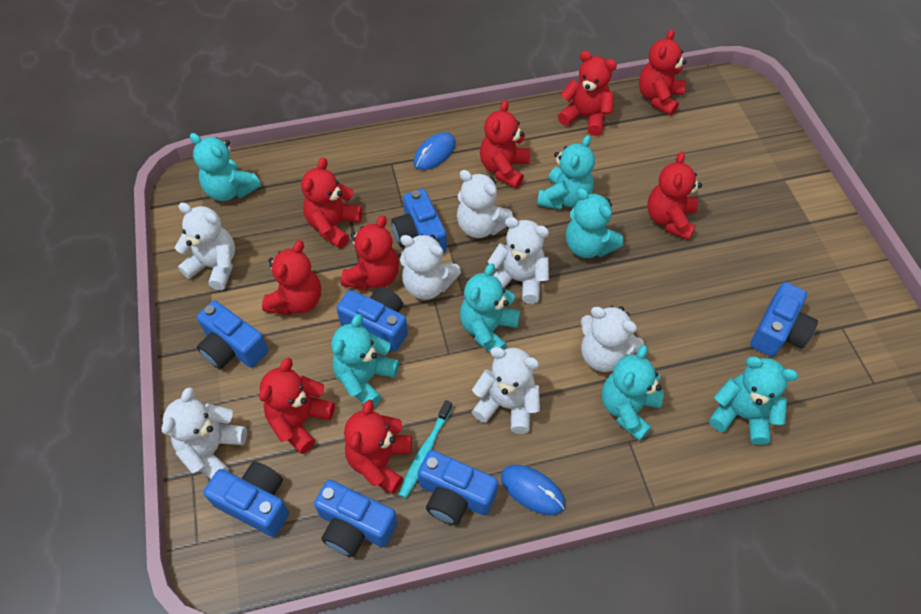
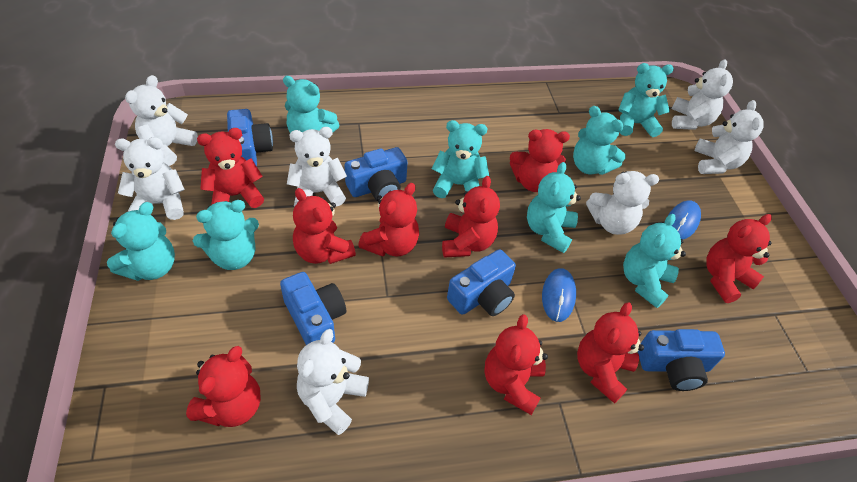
blue camera: [197,301,268,369] [203,461,289,537] [314,480,398,557] [336,287,408,352] [391,189,447,254] [418,450,498,525] [750,282,818,357] = 7 -> [227,109,273,166] [280,272,346,345] [344,147,407,201] [447,249,516,316] [638,329,725,391] = 5
turquoise teddy bear: [190,133,261,201] [331,314,399,407] [460,263,520,352] [537,135,595,210] [566,188,623,258] [602,345,664,441] [709,357,798,445] = 7 -> [107,202,175,281] [193,200,259,270] [283,76,340,133] [432,120,489,198] [527,162,581,253] [573,106,626,175] [618,63,674,137] [623,214,686,308] = 8
turquoise toothbrush: [399,400,452,498] = 1 -> none = 0

